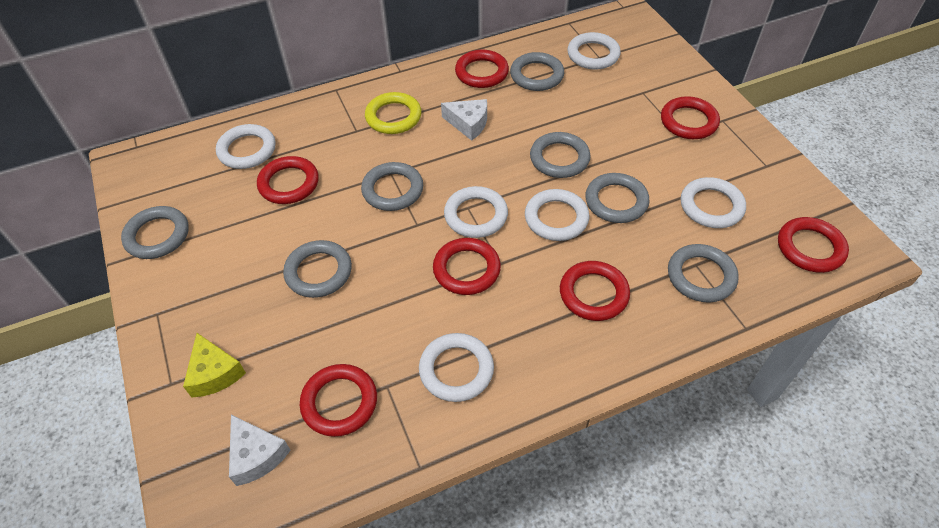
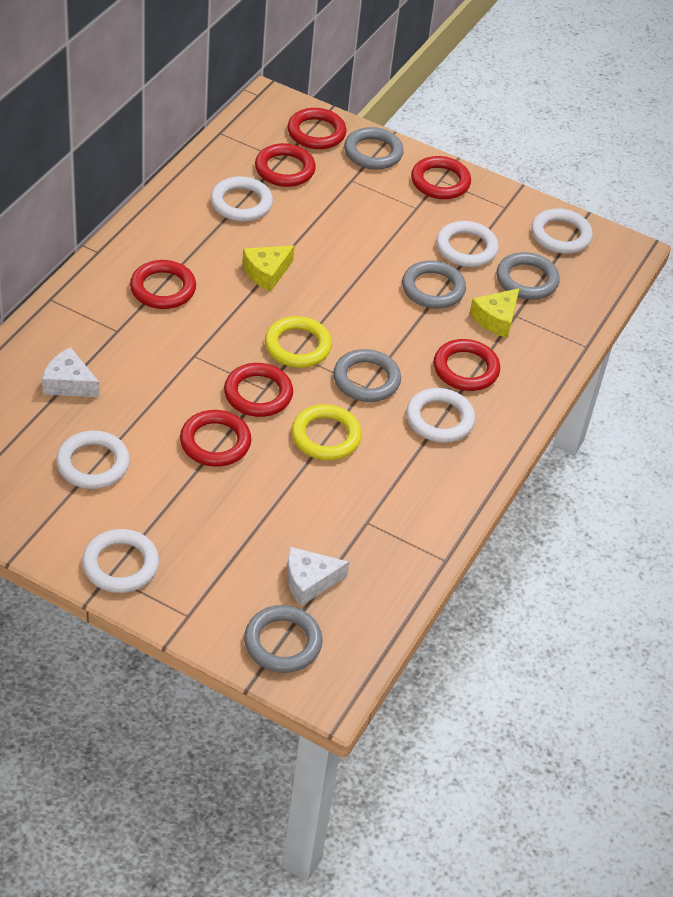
grey ring: [121,206,189,259] [283,240,352,298] [361,162,423,211] [510,52,564,91] [530,132,590,178] [585,173,650,223] [668,244,739,303] = 7 -> [244,605,323,673] [333,349,401,402] [344,127,404,170] [402,260,466,309] [497,252,560,300] = 5
yellow cheese: [183,333,246,398] = 1 -> [242,246,295,292] [470,288,520,338] = 2
yellow ring: [365,92,422,134] = 1 -> [265,316,332,368] [291,404,362,460] = 2

